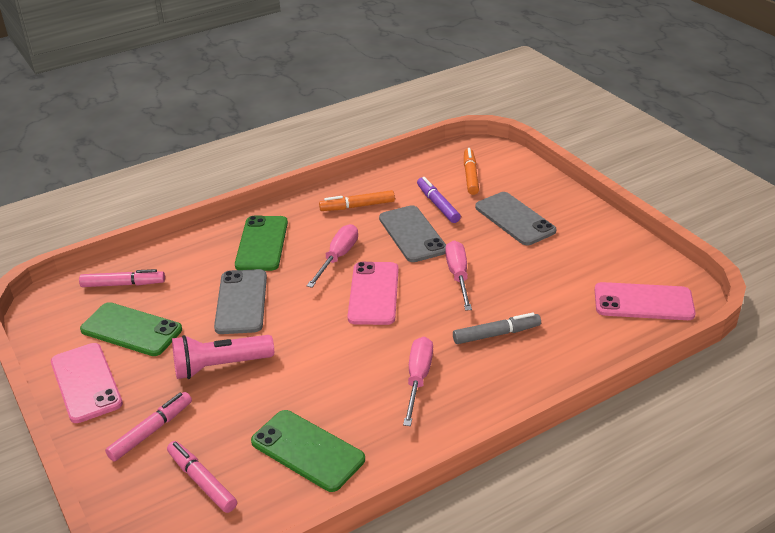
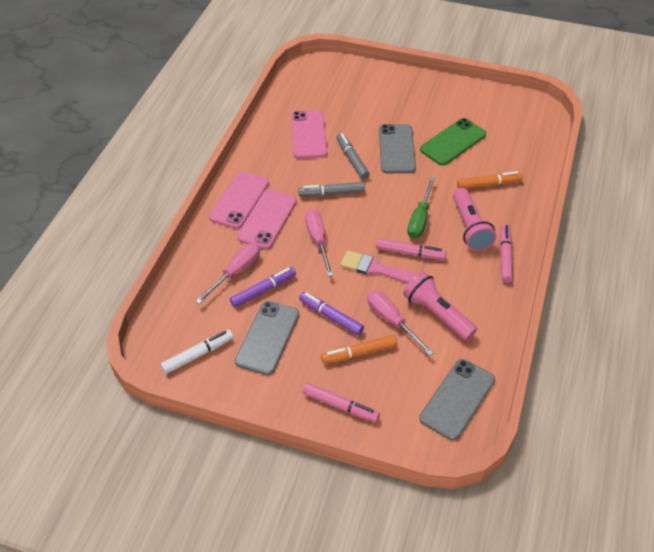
green phone: [80,302,182,356] [235,216,288,271] [251,410,365,492] = 3 -> [420,118,486,166] = 1
green screwdriver: none = 0 -> [407,177,435,239] = 1
grey marker: [453,312,541,344] = 1 -> [298,182,365,197] [336,133,370,179] = 2
pink brush: none = 0 -> [340,250,417,284] = 1
pink flashlight: [172,335,274,379] = 1 -> [403,272,477,341] [453,188,496,251] = 2
purple marker: [417,177,461,223] = 1 -> [230,267,296,308] [299,292,364,335] = 2
white marker: none = 0 -> [161,330,233,374] = 1

